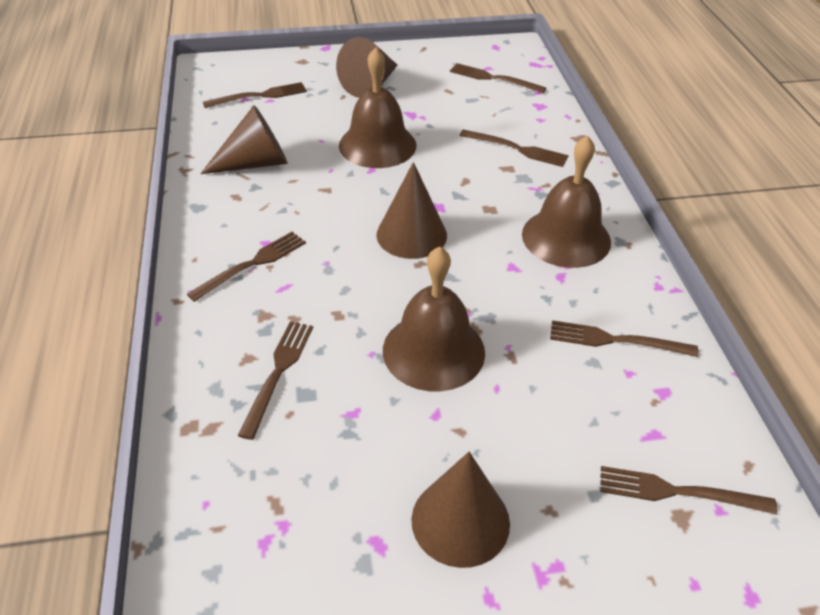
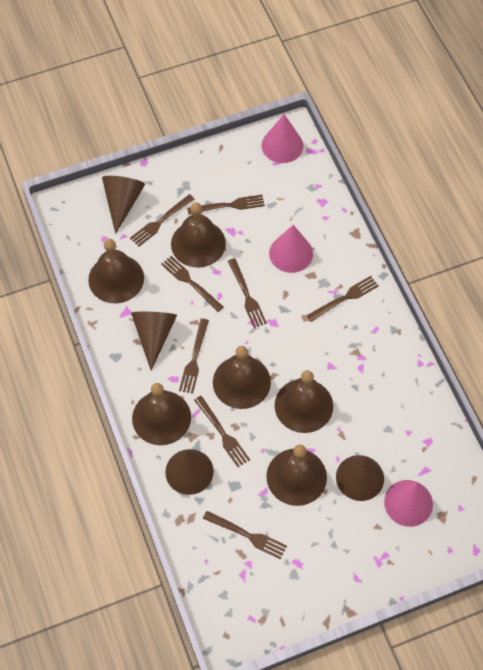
brown bell: [339,47,416,168] [383,246,485,391] [522,135,611,268] = 3 -> [88,239,144,303] [132,383,191,445] [171,202,226,268] [213,346,271,409] [266,445,327,506] [275,370,333,433] = 6
brown fork: [187,232,306,302] [203,82,307,108] [238,321,313,440] [450,63,547,93] [459,129,569,167] [550,320,698,357] [600,466,777,514] = 7 -> [130,194,194,247] [161,256,223,312] [179,318,209,394] [187,195,265,215] [194,396,250,467] [203,511,287,559] [228,258,267,328] [307,276,378,322] = 8
pink cone: none = 0 -> [261,114,303,163] [269,225,313,273] [384,480,433,527] = 3

